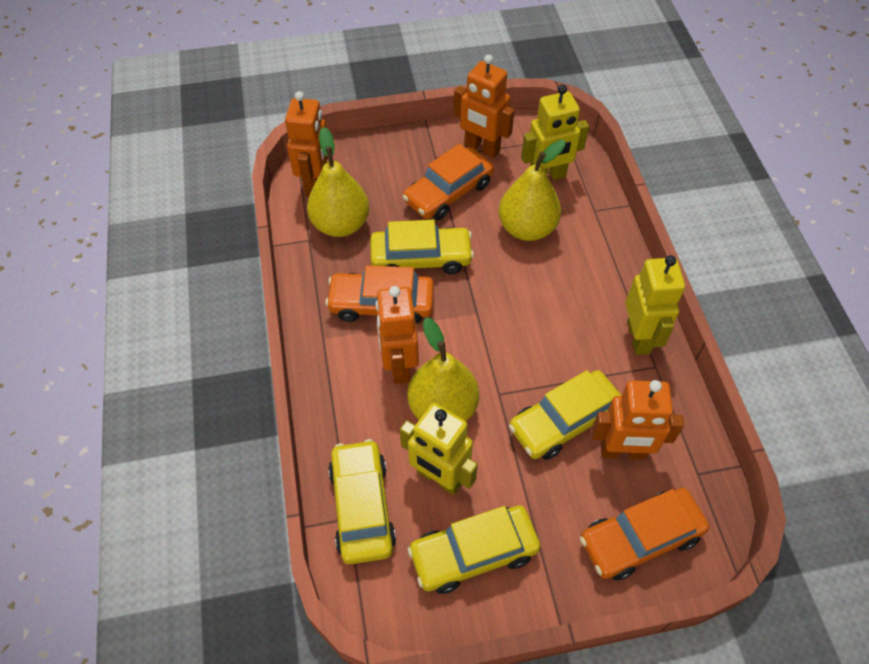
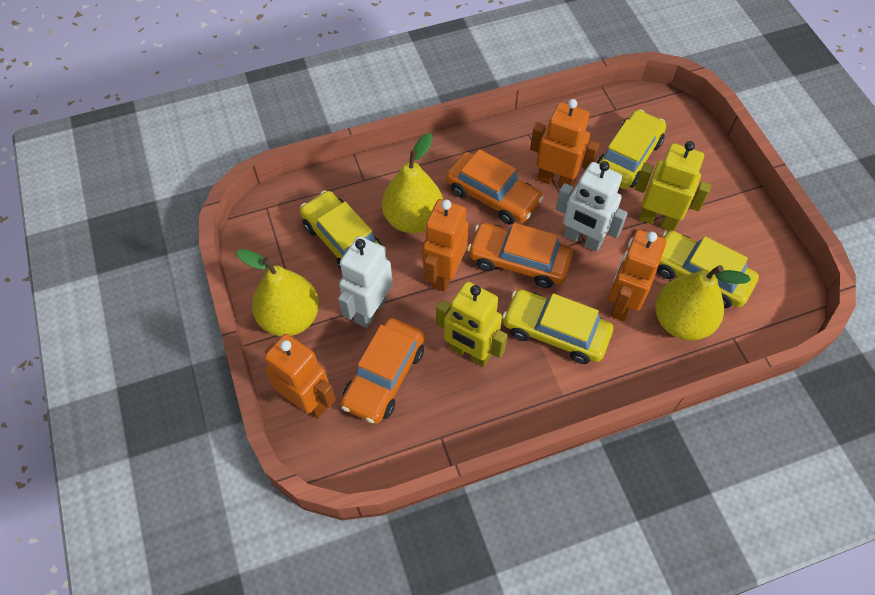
white robot: none = 0 -> [338,236,393,328] [556,161,628,252] = 2
yellow robot: [400,403,478,495] [521,84,589,180] [626,255,685,355] = 3 -> [436,281,508,367] [635,141,711,231] = 2

